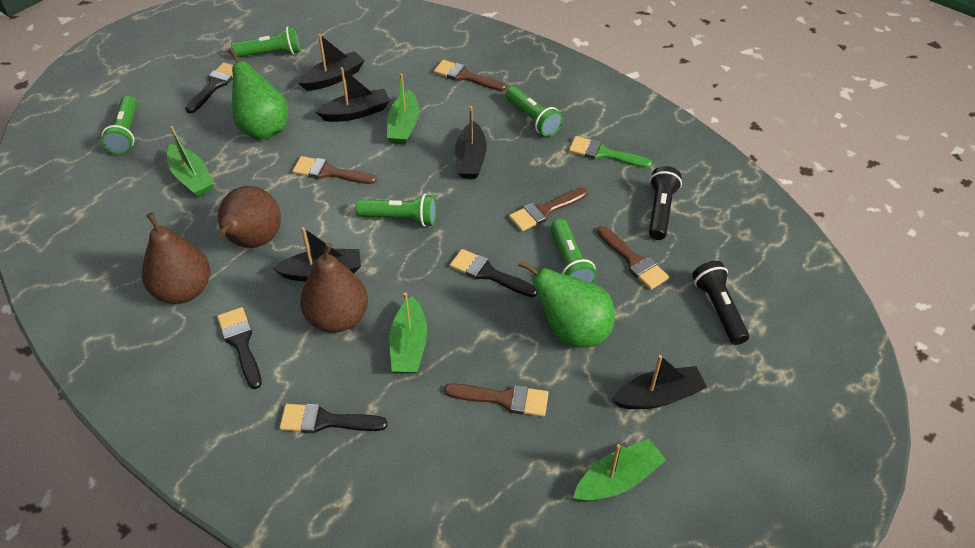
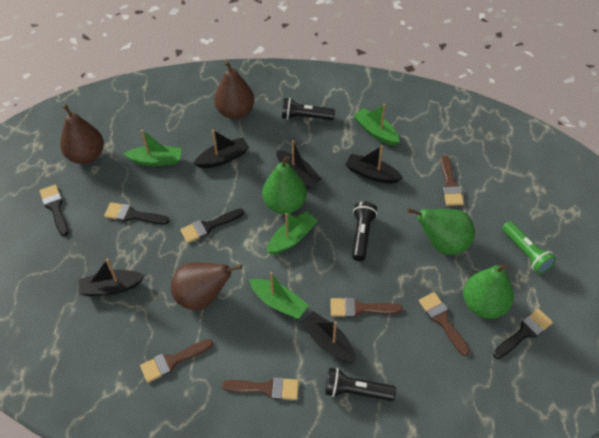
black flashlight: [649,166,682,240] [692,261,749,345] = 2 -> [282,98,335,120] [325,368,396,401] [352,202,377,261] = 3
green brush: [569,136,652,168] = 1 -> none = 0
green flashlight: [101,96,137,154] [231,26,301,57] [356,194,437,227] [505,86,563,137] [551,219,597,284] = 5 -> [502,221,556,274] = 1
green pear: [228,48,289,140] [518,260,615,348] = 2 -> [262,156,307,214] [407,208,475,255] [463,264,514,319] = 3

